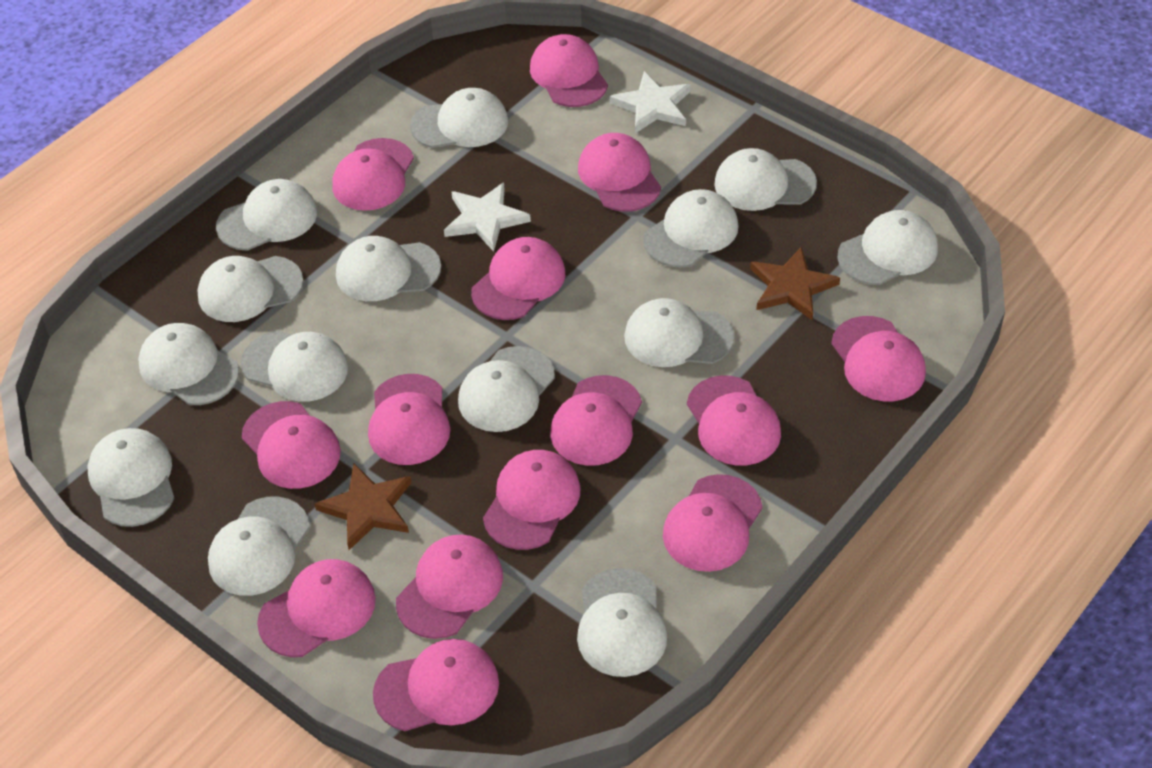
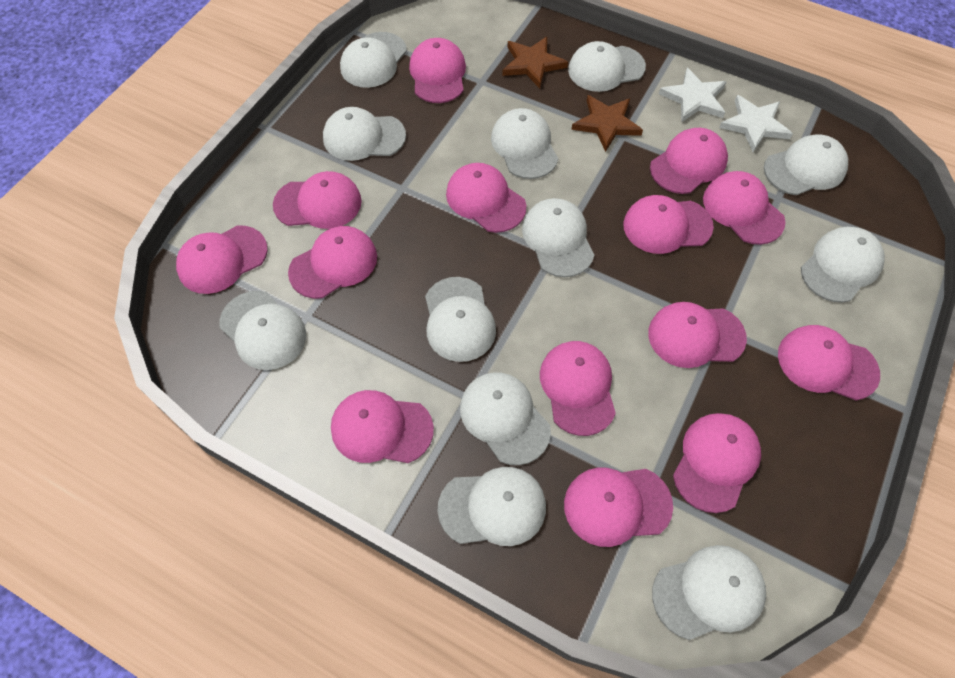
white cap: [88,428,174,527] [138,323,239,405] [197,256,303,322] [208,497,310,596] [216,179,317,251] [241,331,348,402] [336,236,441,301] [410,88,508,148] [458,346,555,432] [577,568,667,677] [624,298,734,367] [643,189,738,267] [714,148,817,211] [837,210,938,285] = 14 -> [219,291,306,370] [323,107,406,161] [340,32,407,88] [425,277,496,362] [437,467,546,546] [460,372,551,465] [491,108,558,179] [522,198,594,277] [568,41,646,92] [652,545,766,640] [764,134,848,195] [801,227,885,303] = 12

